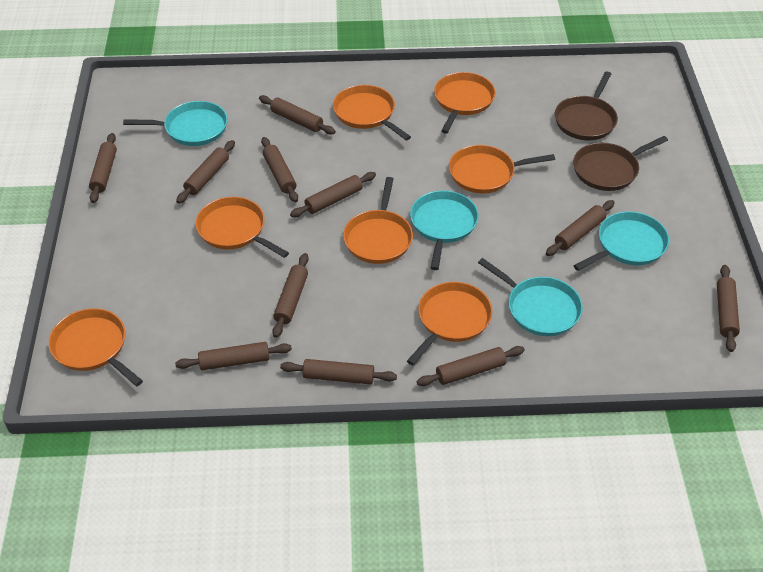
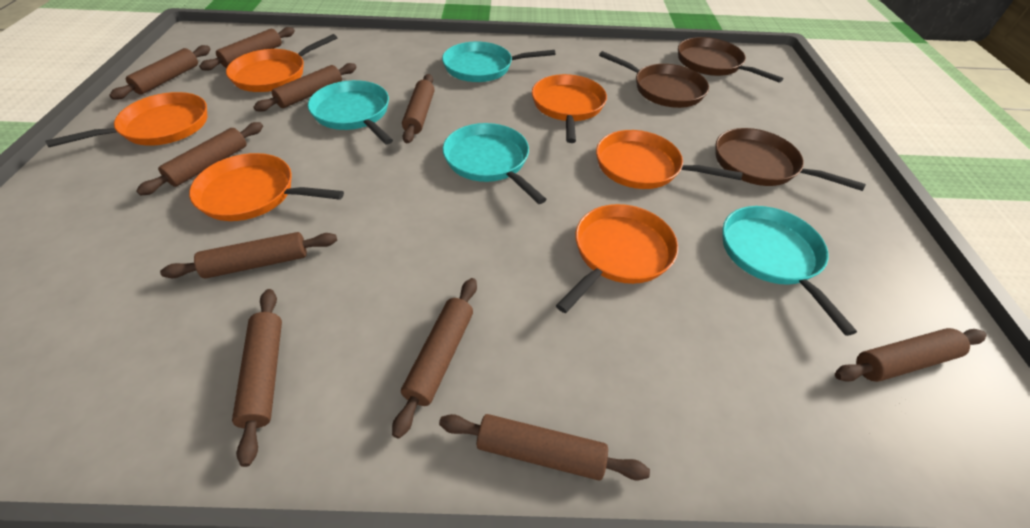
brown pan: [555,71,618,140] [573,136,668,191] = 2 -> [599,51,709,108] [678,37,784,83] [715,128,866,191] = 3
brown rolling pin: [89,133,117,203] [175,342,292,370] [176,140,235,204] [259,95,336,135] [261,137,298,202] [272,253,309,338] [280,359,397,384] [290,172,376,217] [417,346,525,386] [546,200,615,256] [717,265,740,352] = 11 -> [109,45,211,99] [136,122,263,196] [160,232,337,279] [199,27,295,71] [232,289,282,467] [253,63,357,112] [392,278,477,439] [402,74,434,143] [439,414,650,481] [835,328,987,382] = 10
orange pan: [49,308,143,386] [196,197,289,258] [333,85,411,140] [343,177,413,264] [407,282,493,365] [434,72,495,134] [449,145,555,194] = 7 -> [45,92,208,147] [189,153,344,221] [226,34,337,92] [532,74,607,143] [556,204,678,313] [596,130,743,189] = 6

